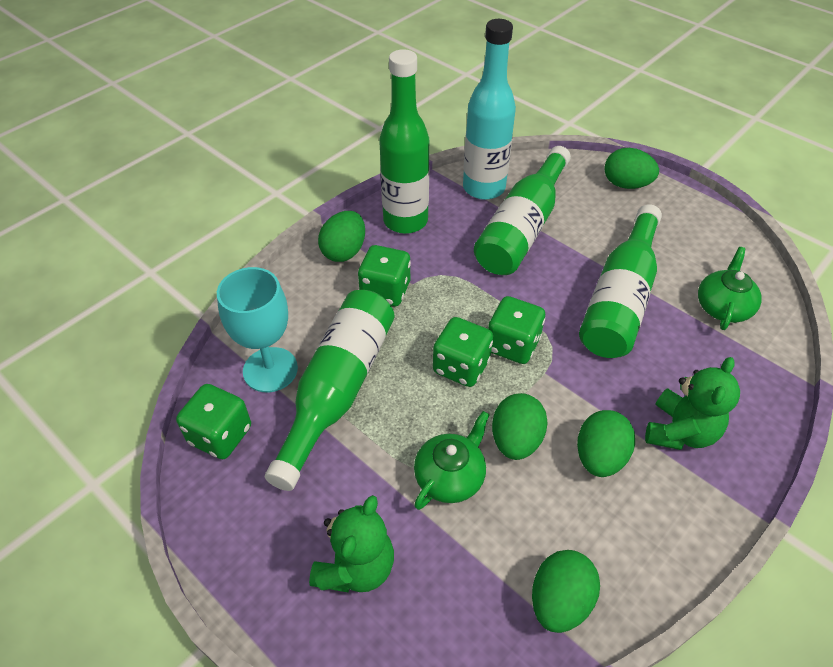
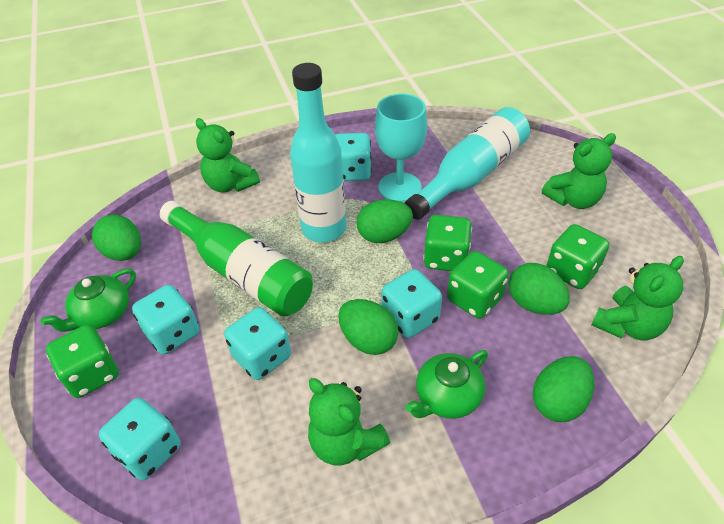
green bottle: [265,290,394,491] [379,49,429,234] [474,146,571,275] [579,204,662,358] = 4 -> [160,201,313,316] = 1
green teddy bear: [309,495,394,592] [645,357,740,450] = 2 -> [196,118,260,193] [308,378,390,466] [542,133,616,209] [592,256,684,340] = 4
turquoise bottle: [463,19,516,200] = 1 -> [290,63,346,242] [405,107,530,220] = 2
turquoise dice: none = 0 -> [99,398,181,480] [132,285,199,355] [224,307,291,380] [335,133,372,181] [382,269,442,338] = 5

